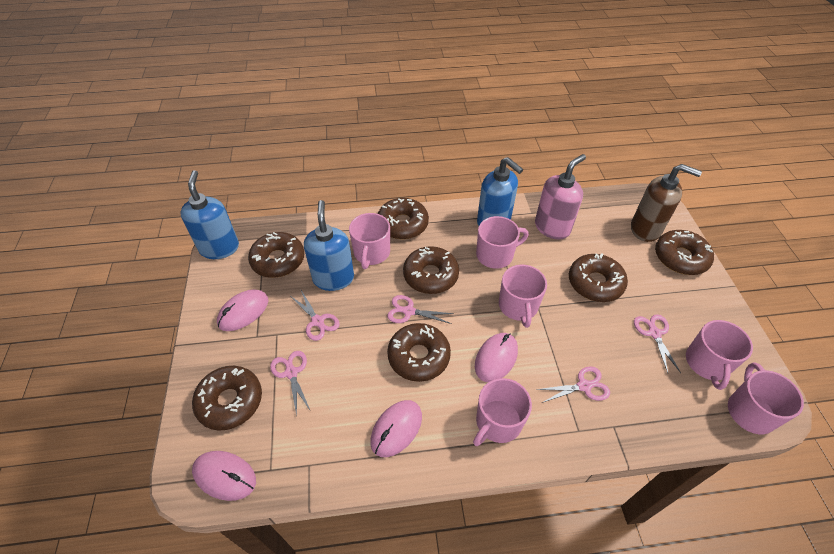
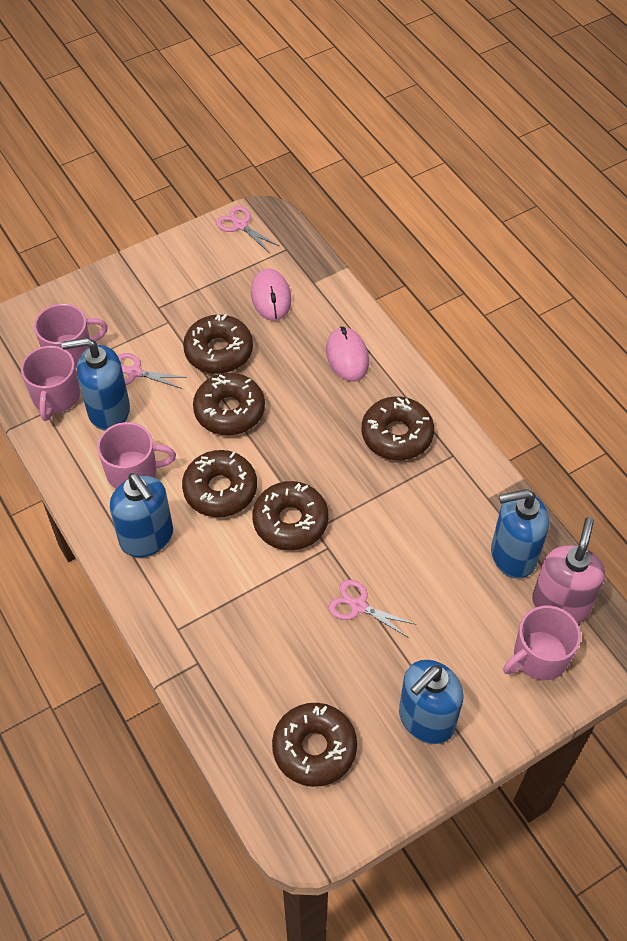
blue soap dispenser: [181,170,239,259] [304,200,354,291] [477,157,523,226] = 3 -> [61,337,130,431] [110,473,173,557] [399,660,464,744] [491,489,549,579] = 4
brown donut: [192,366,262,430] [248,232,305,278] [378,198,429,239] [387,323,451,382] [403,246,459,294] [569,254,628,302] [655,230,714,275] = 7 -> [182,450,257,517] [183,314,253,374] [193,373,265,435] [252,481,329,550] [272,703,357,787] [361,396,434,460] = 6
brown soap dispenser: [631,164,702,242] = 1 -> none = 0
pink mouse: [192,451,256,501] [217,289,268,331] [370,400,422,457] [475,333,518,382] = 4 -> [251,269,291,321] [326,326,369,382] = 2
pink mug: [349,213,390,269] [473,378,532,446] [476,216,529,269] [499,265,547,328] [686,320,753,390] [728,362,804,434] = 6 -> [21,346,80,421] [34,304,108,368] [97,422,176,489] [503,606,581,680] = 4
pink scissors: [270,351,310,416] [292,290,340,341] [387,295,454,324] [536,366,610,403] [634,314,681,373] = 5 -> [118,353,187,389] [216,206,279,252] [329,580,417,638] = 3

